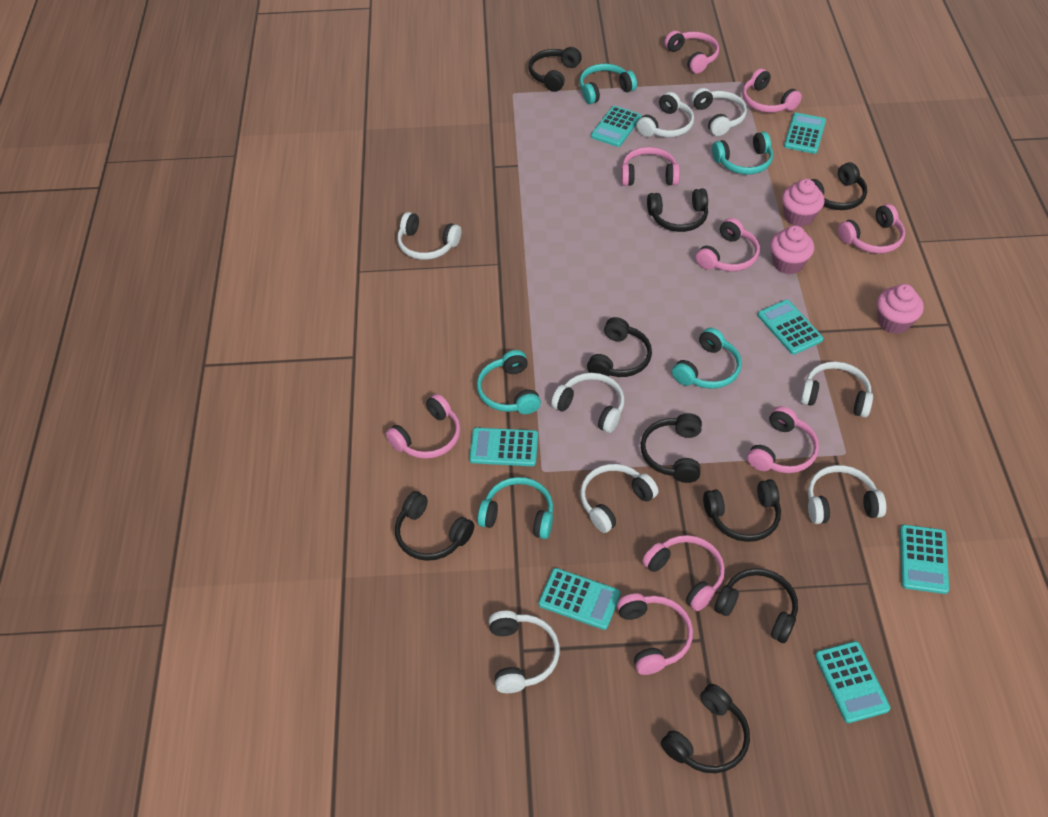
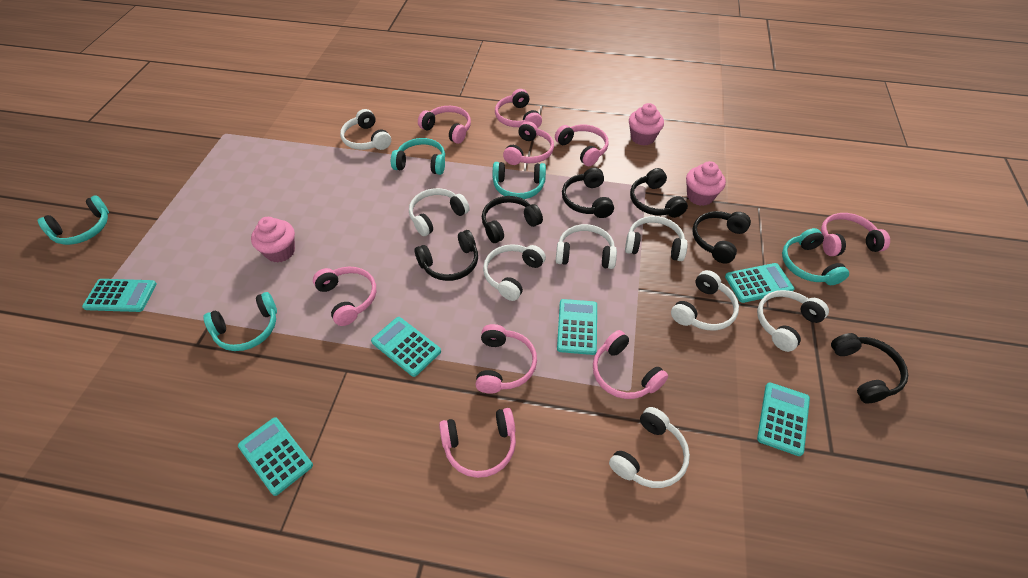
black headphones: [395,491,474,561] [529,47,582,92] [587,317,652,377] [641,413,702,483] [647,188,708,232] [661,684,750,773] [703,479,781,542] [714,568,798,643] [811,162,867,210] = 9 -> [415,230,478,281] [482,196,543,243] [562,167,614,218] [630,168,688,218] [692,211,751,264] [831,333,908,404] = 6
turquoise calculator: [469,427,538,466] [539,568,621,630] [591,106,641,147] [758,300,823,355] [784,113,826,154] [815,641,891,723] [900,525,949,594] = 7 -> [82,279,157,312] [238,417,313,496] [371,317,441,377] [557,299,597,355] [725,263,795,303] [757,382,810,456] = 6

